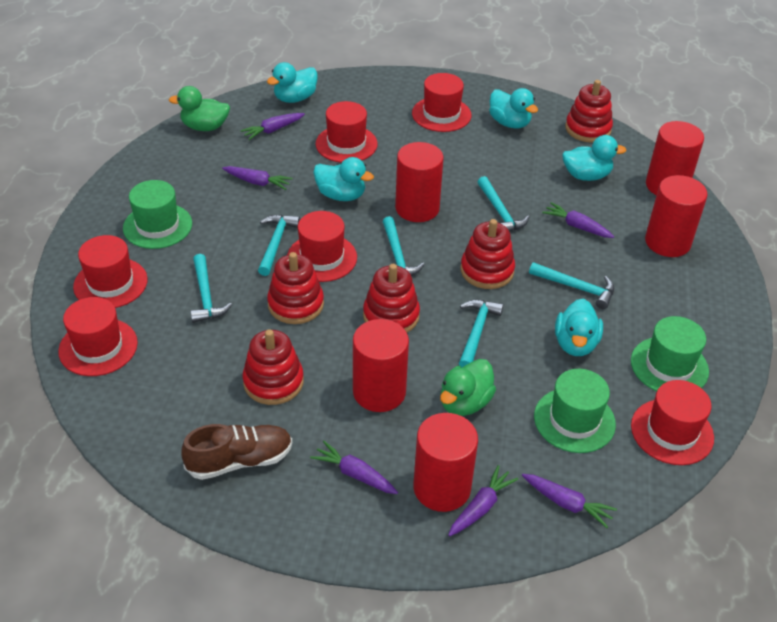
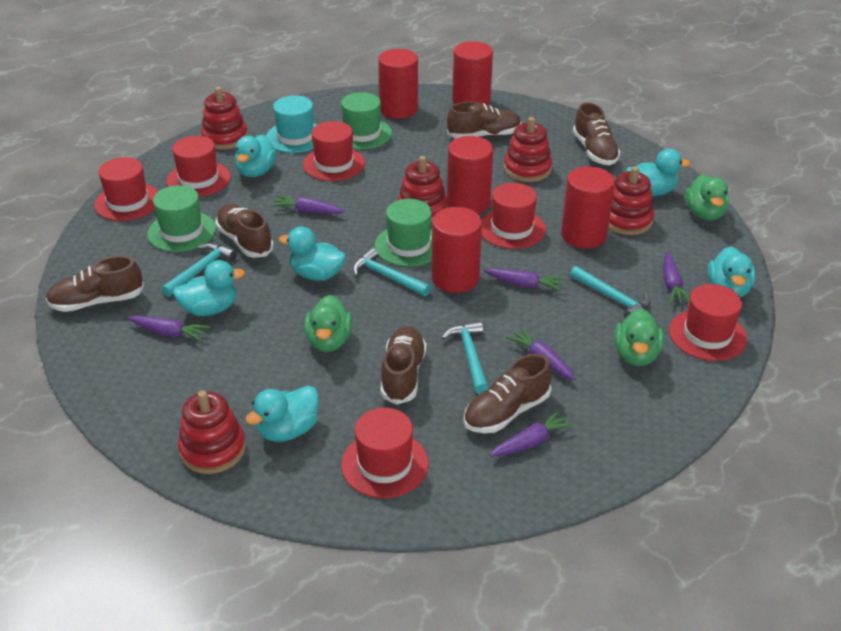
brown shoe: [181,424,292,480] = 1 -> [46,256,144,312] [215,204,274,258] [380,326,427,405] [447,102,522,138] [464,354,552,433] [573,103,620,165] = 6
green duck: [169,86,230,131] [440,359,496,416] = 2 -> [304,295,353,352] [614,308,664,366] [685,174,729,221] = 3
turquoise duck: [267,62,318,103] [313,157,374,201] [489,88,538,129] [555,299,603,356] [562,135,627,181] = 5 -> [173,260,245,316] [235,135,277,177] [245,386,319,442] [279,226,346,281] [626,149,691,196] [708,246,755,297] = 6
turquoise hammer: [190,254,232,323] [258,214,300,276] [382,216,425,276] [459,300,504,368] [478,176,529,232] [529,262,614,309] = 6 -> [162,243,237,297] [353,248,431,296] [441,321,489,394] [570,266,651,318] = 4
turquoise hat: none = 0 -> [266,95,317,153] = 1

